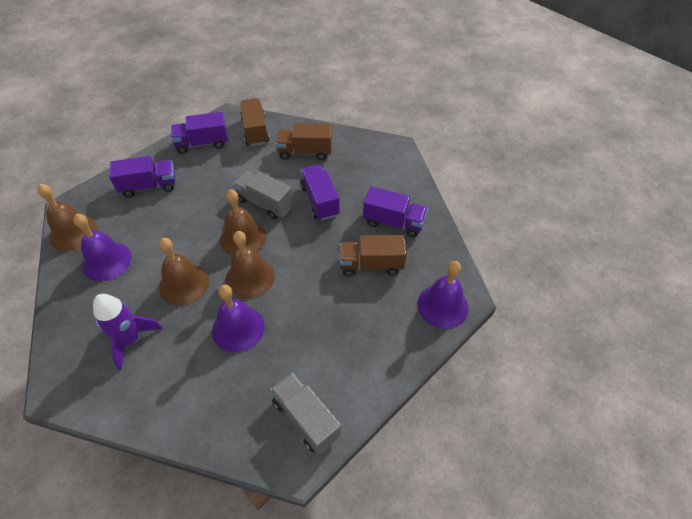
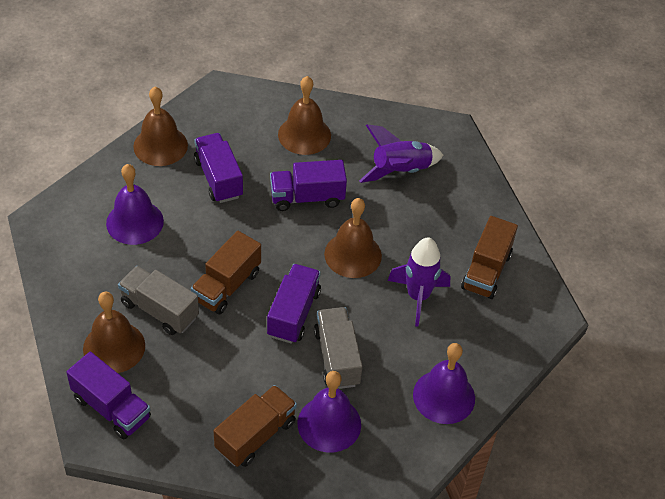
purple rocket: [93,294,163,370] = 1 -> [359,124,443,183] [388,237,450,327] = 2

